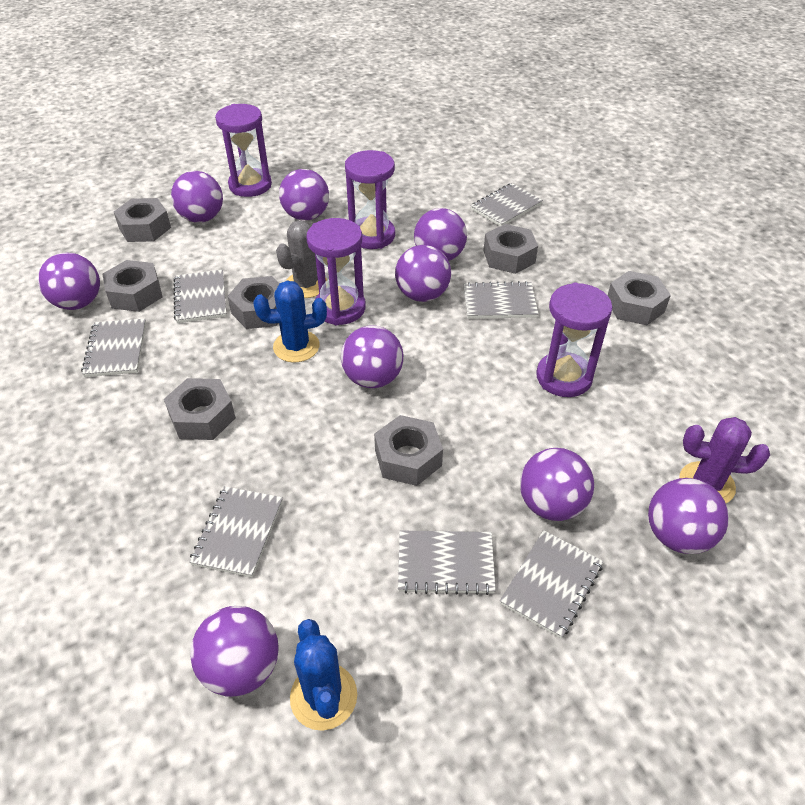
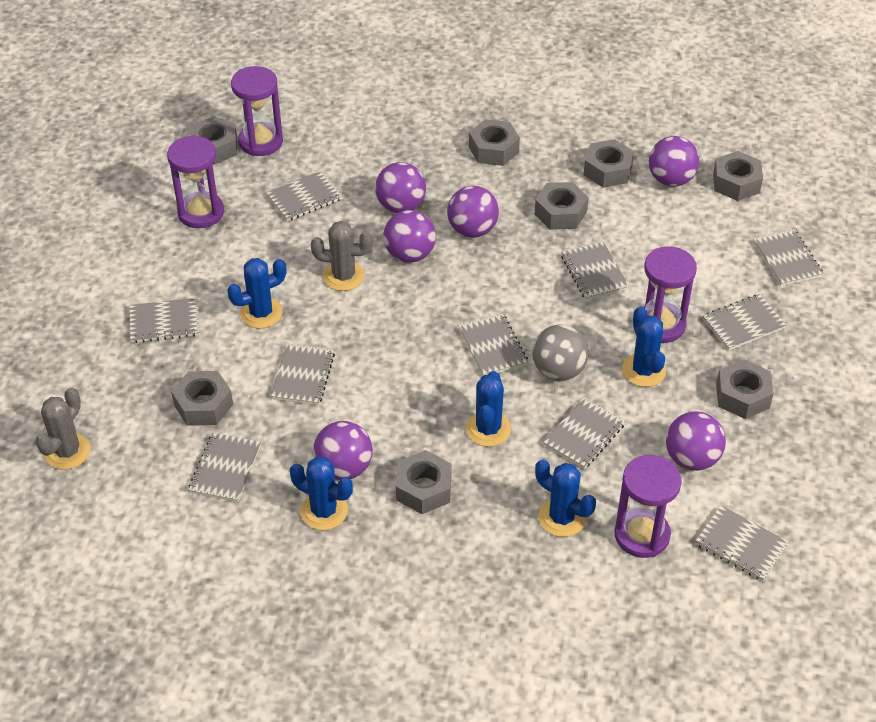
blue cactus: [253,281,327,362] [290,619,357,731] = 2 -> [227,258,286,329] [290,456,353,530] [466,371,511,447] [535,459,596,537] [622,306,666,387] = 5
grey ball: none = 0 -> [532,325,589,381] = 1
grey cactus: [276,220,327,298] = 1 -> [35,387,91,470] [311,221,372,291] = 2
grey notebook: [81,319,146,377] [173,270,227,323] [189,486,283,577] [398,530,496,595] [463,281,538,319] [471,183,543,226] [500,530,603,639] = 7 -> [129,298,200,343] [188,433,261,502] [266,170,343,221] [270,344,335,405] [458,313,528,376] [543,397,625,469] [561,242,629,300] [695,505,789,581] [703,294,786,350] [753,229,824,286] = 10
grey nut: [103,260,163,312] [114,198,171,242] [164,378,236,440] [228,276,280,329] [374,415,443,486] [483,224,538,274] [607,271,671,325] = 7 -> [171,371,233,426] [191,116,237,165] [396,450,452,514] [469,119,520,166] [535,182,589,230] [584,139,634,188] [713,151,763,201] [716,359,774,419] = 8
purple ball: [38,253,100,310] [171,171,223,223] [190,606,279,697] [279,169,329,221] [341,326,403,388] [395,245,451,302] [414,208,467,261] [520,448,594,521] [648,478,729,554] = 9 -> [313,421,373,480] [375,162,426,213] [383,210,436,263] [447,186,499,238] [649,136,699,186] [666,411,726,471] = 6
purple cactus: [679,417,770,503] = 1 -> none = 0

